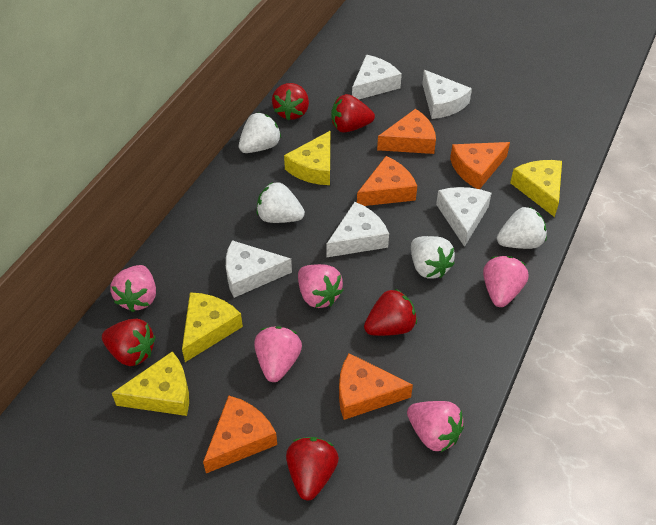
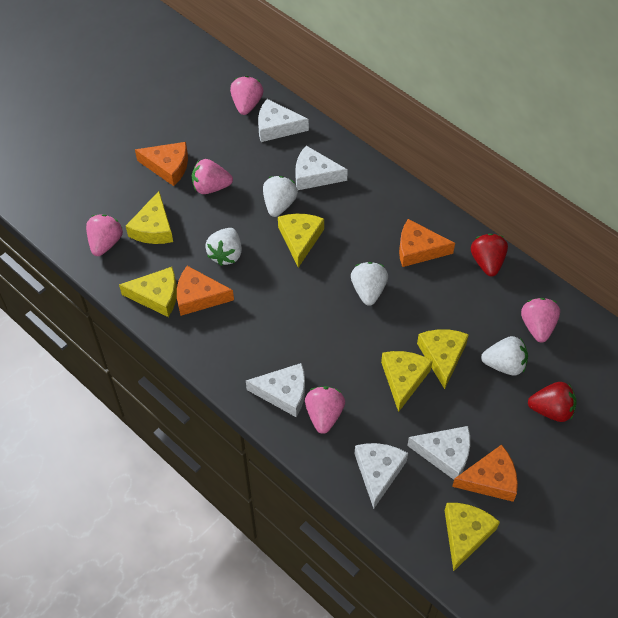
orange cheese: [203,395,277,473] [339,353,413,420] [357,156,417,206] [377,109,436,154] [450,142,510,189] = 5 -> [135,142,188,186] [177,266,234,316] [399,219,455,267] [452,444,518,502] = 4
red strawberry: [102,319,155,366] [272,83,309,121] [286,437,339,501] [331,94,375,132] [364,289,417,336] = 5 -> [471,234,508,276] [528,382,577,422] = 2
yellow cheese: [112,351,189,416] [182,292,243,362] [284,131,330,185] [510,160,562,217] = 4 -> [119,267,177,317] [126,191,173,244] [278,214,324,268] [381,351,433,412] [417,329,469,389] [444,503,500,572] = 6

